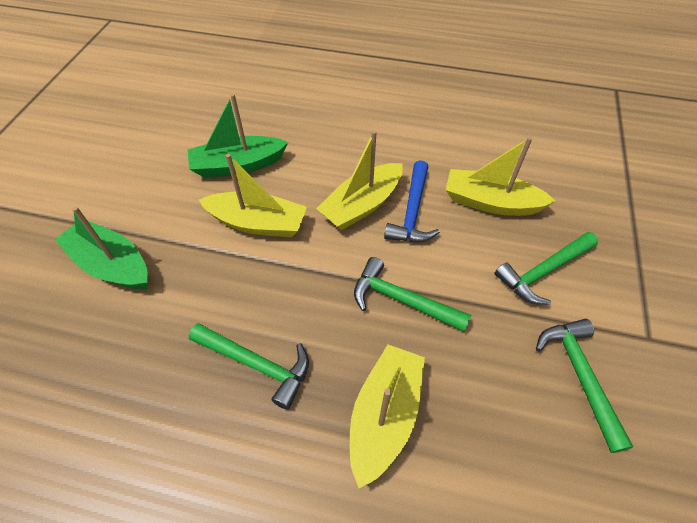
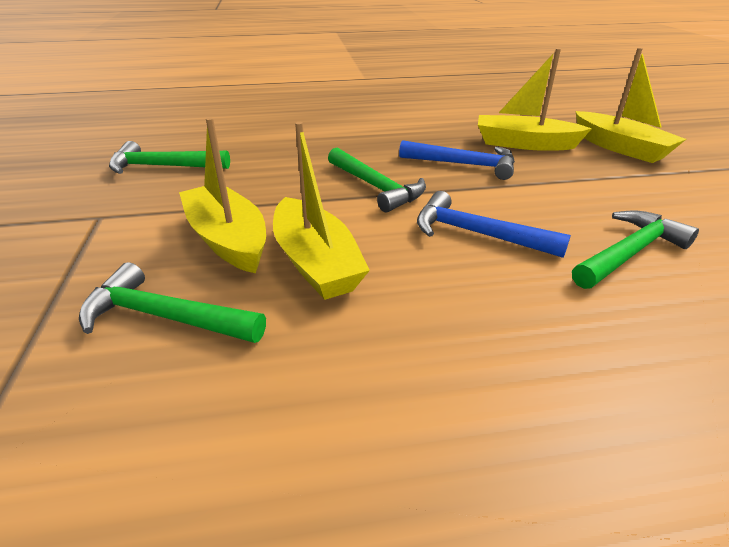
blue hammer: [384,160,440,242] = 1 -> [399,140,515,180] [417,191,571,258] = 2
green boat: [55,206,147,289] [188,94,288,178] = 2 -> none = 0

